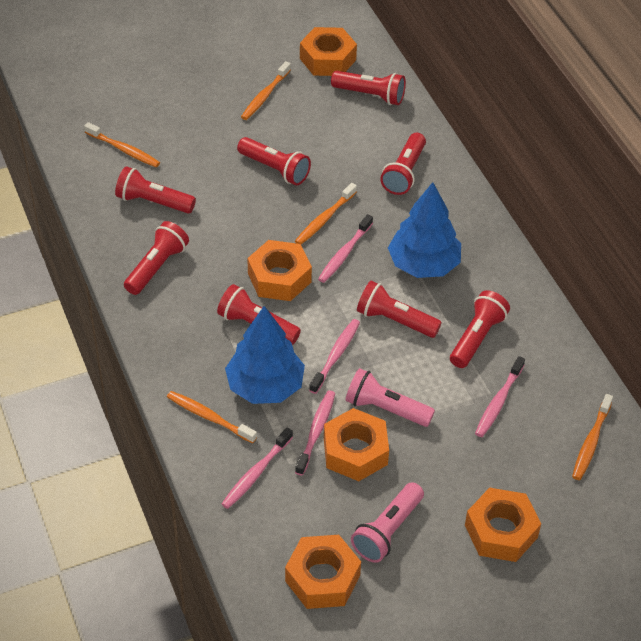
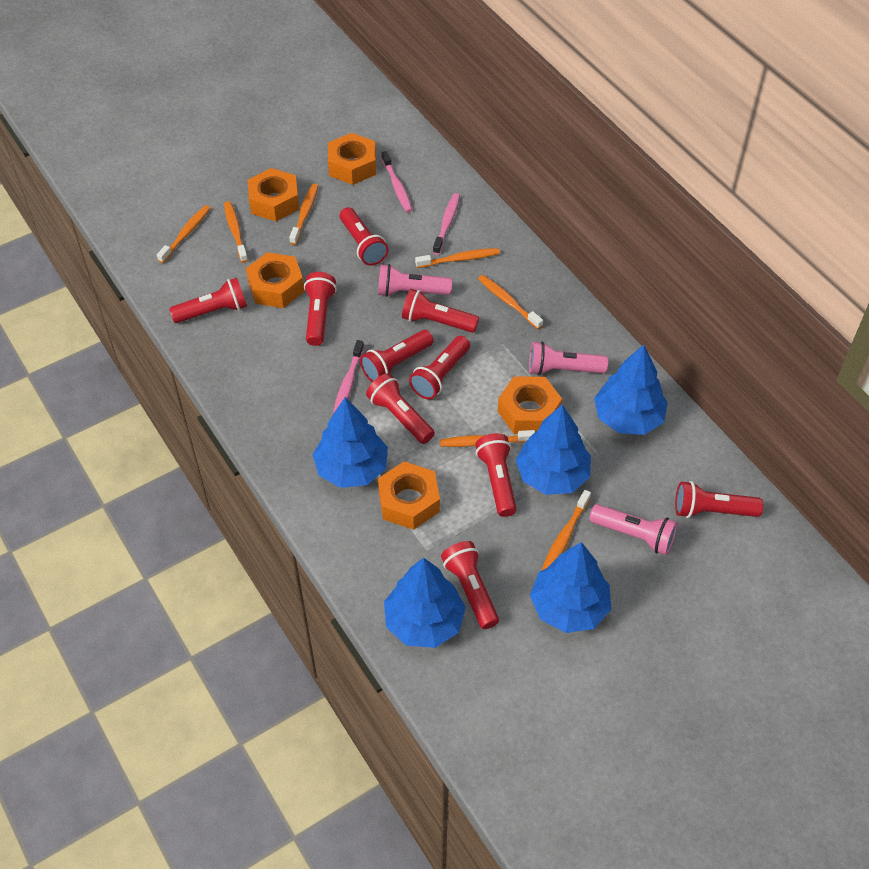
blue tree: [225,306,305,404] [388,182,461,278] = 2 -> [313,397,388,488] [384,557,466,648] [516,404,591,495] [530,542,611,633] [594,345,668,435] = 5
orange toothbrush: [84,122,160,167] [167,391,257,443] [241,61,291,120] [295,183,357,244] [572,394,613,480] = 5 -> [157,205,211,263] [224,201,248,263] [289,184,318,245] [415,248,500,268] [440,430,535,447] [478,275,543,329] [542,490,591,570] = 7
pink flashlight: [345,368,435,427] [351,482,424,563] = 2 -> [378,264,452,297] [529,341,608,376] [589,504,678,555] = 3
pink toothbrush: [222,428,293,509] [295,390,335,476] [309,319,360,394] [318,214,373,283] [475,356,525,437] = 5 -> [333,340,364,414] [381,151,412,213] [433,193,460,255] = 3
red flashlight: [115,166,196,213] [124,221,189,295] [217,284,301,345] [237,137,311,186] [331,71,406,105] [357,281,442,338] [380,133,426,195] [450,290,510,368] = 8 -> [169,278,247,323] [304,272,337,346] [340,207,388,266] [360,330,433,382] [366,373,435,444] [402,289,479,333] [409,336,470,399] [441,541,499,629] [475,433,517,517] [675,481,763,518] = 10

